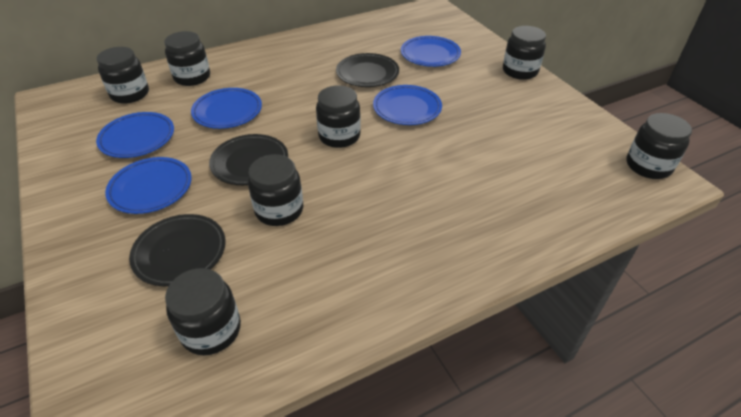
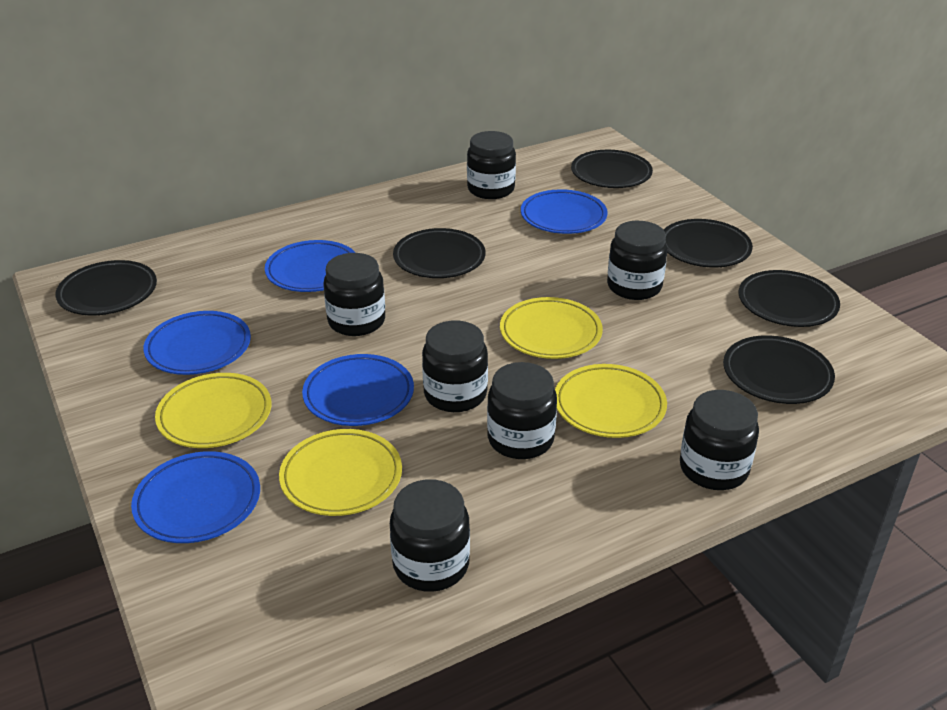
black plate: [129,214,226,286] [209,134,288,185] [336,53,399,87] = 3 -> [56,260,157,315] [393,228,485,278] [571,150,653,188] [664,219,753,267] [723,335,835,404] [739,270,840,327] = 6
yellow plate: none = 0 -> [155,373,271,448] [279,429,402,516] [500,297,603,359] [555,364,667,438] = 4

